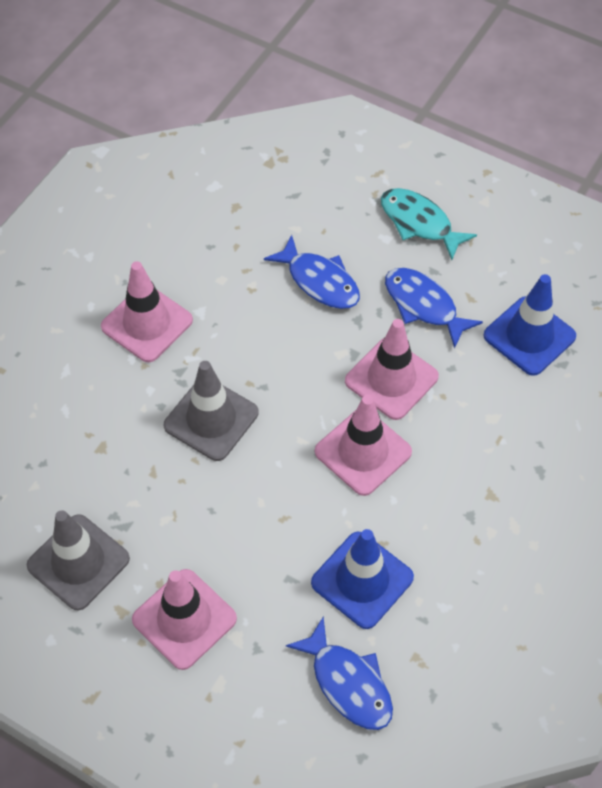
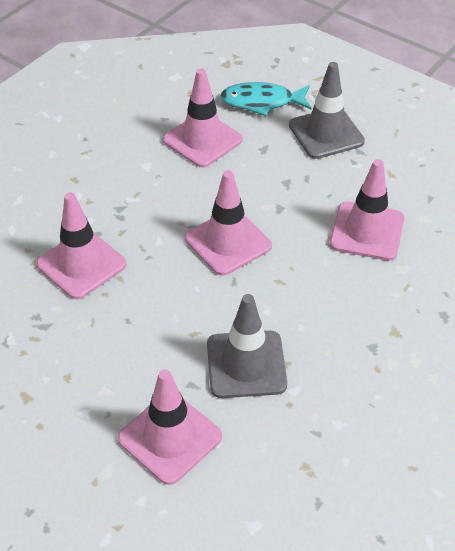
blue fish: [264,235,360,309] [286,616,393,730] [385,268,483,349] = 3 -> none = 0
blue traffic cone: [311,529,414,629] [484,274,576,376] = 2 -> none = 0
pink traffic cone: [101,261,193,362] [132,569,237,670] [315,395,412,496] [345,319,439,420] = 4 -> [36,193,127,299] [118,369,222,485] [163,68,243,168] [185,170,272,276] [330,159,404,261] = 5

